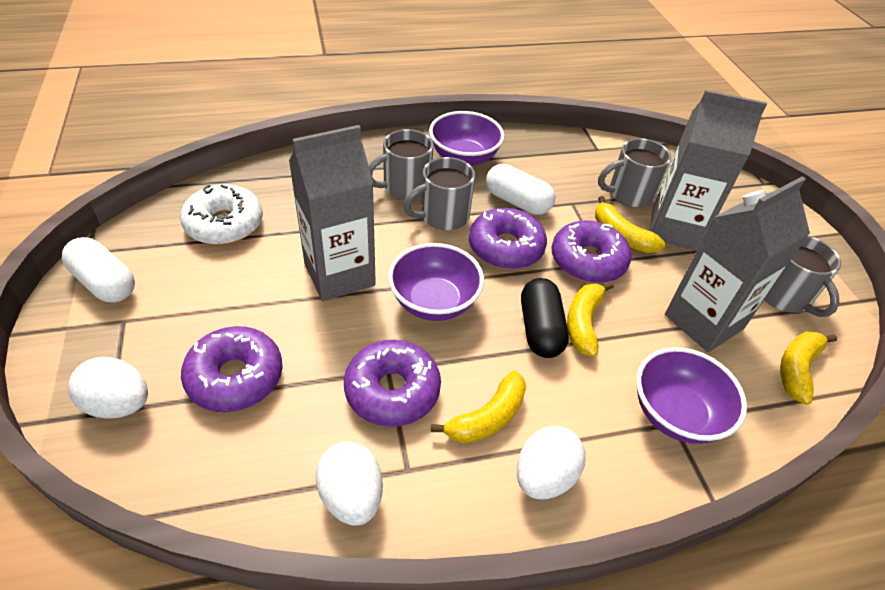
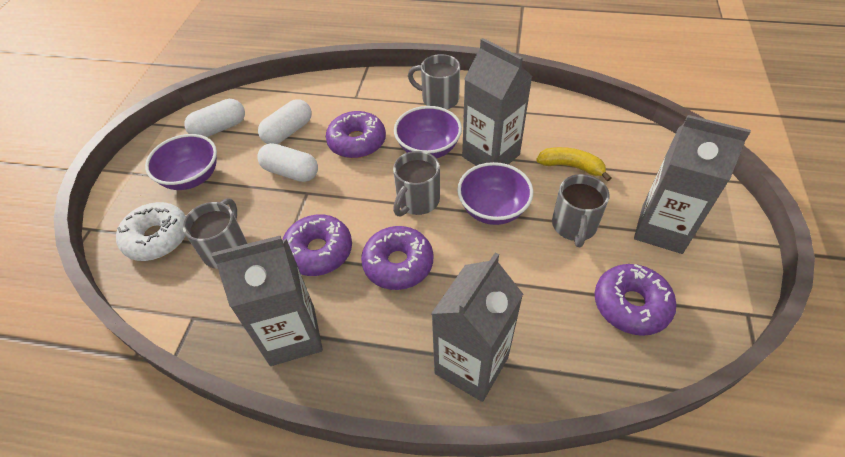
black capsule: [521,278,569,358] = 1 -> none = 0
grey carton: [289,125,376,301] [650,90,767,251] [665,176,810,352] = 3 -> [212,236,323,366] [431,253,523,402] [462,38,533,166] [634,115,751,254] = 4
white capsule: [62,237,135,303] [486,164,555,215] = 2 -> [184,99,245,137] [257,143,318,182] [258,99,312,144] = 3
white egg: [68,357,148,419] [316,442,383,526] [517,426,585,499] = 3 -> none = 0
yellow banana: [431,371,526,443] [567,282,614,357] [595,196,665,253] [780,331,837,405] = 4 -> [536,147,611,181] = 1

